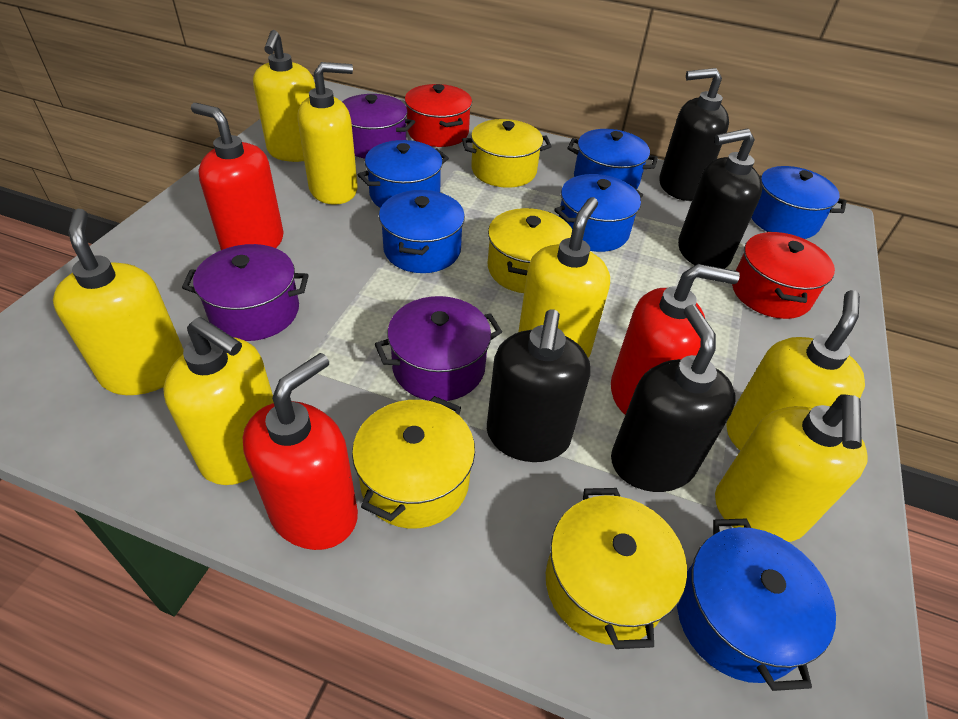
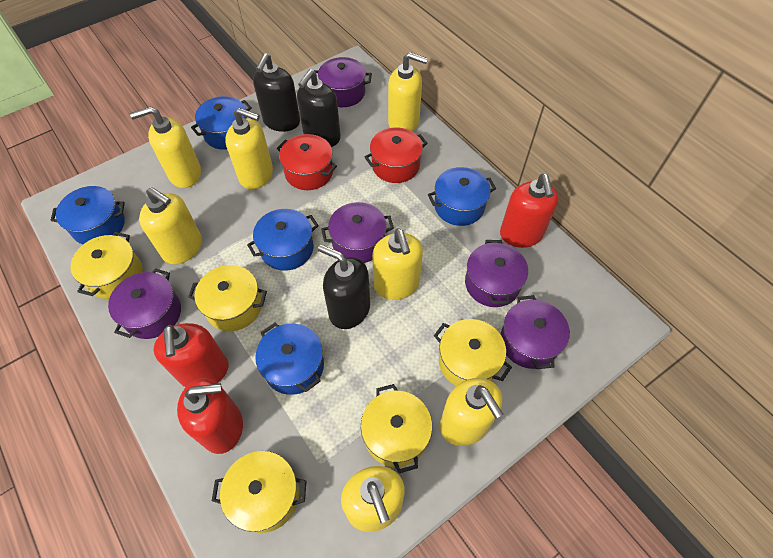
black soap dispenser: [487,309,590,462] [611,305,736,492] [659,68,729,201] [678,129,762,269] = 4 -> [253,53,300,132] [297,69,341,147] [318,244,370,329] = 3
blue pot: [357,140,449,208] [379,190,465,273] [554,174,643,252] [567,129,658,189] [677,518,836,691] [751,166,846,239] = 6 -> [51,186,125,244] [191,96,252,150] [247,209,319,271] [255,323,324,395] [428,167,496,226] = 5
purple pot: [182,244,309,341] [342,94,415,159] [375,296,502,401] = 3 -> [108,268,181,339] [314,57,372,107] [321,202,394,263] [465,240,528,307] [500,295,570,369] = 5
yellow pot: [352,396,475,529] [462,119,552,188] [488,208,572,293] [546,488,687,649] = 4 -> [70,232,143,299] [188,265,267,331] [212,451,307,533] [361,384,432,473] [434,319,512,386] = 5

